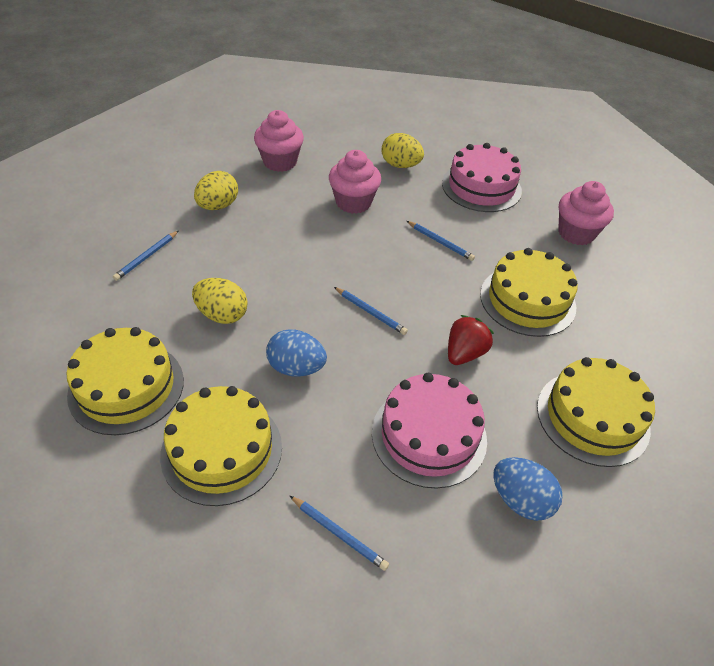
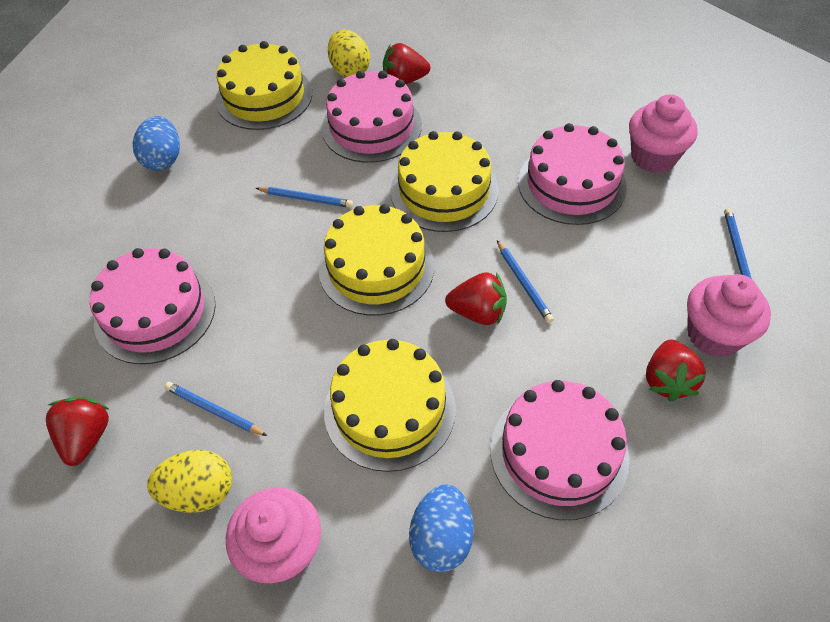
pink cake: [372,373,487,489] [442,143,522,212] = 2 -> [90,248,216,364] [322,70,422,163] [490,380,629,520] [518,123,627,225] = 4
red strawberry: [448,315,494,365] = 1 -> [46,397,109,466] [383,43,430,84] [445,272,507,325] [646,340,706,402] = 4
yellow egg: [192,278,248,324] [194,171,238,210] [382,133,424,168] = 3 -> [147,450,232,513] [328,29,370,77] = 2

